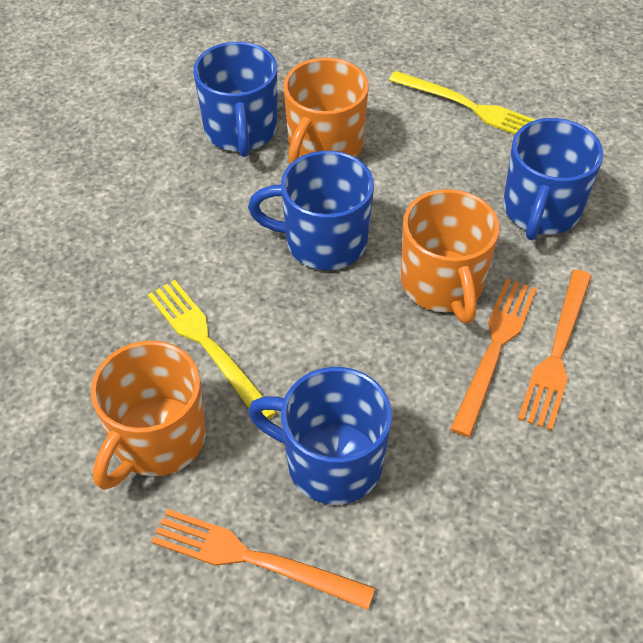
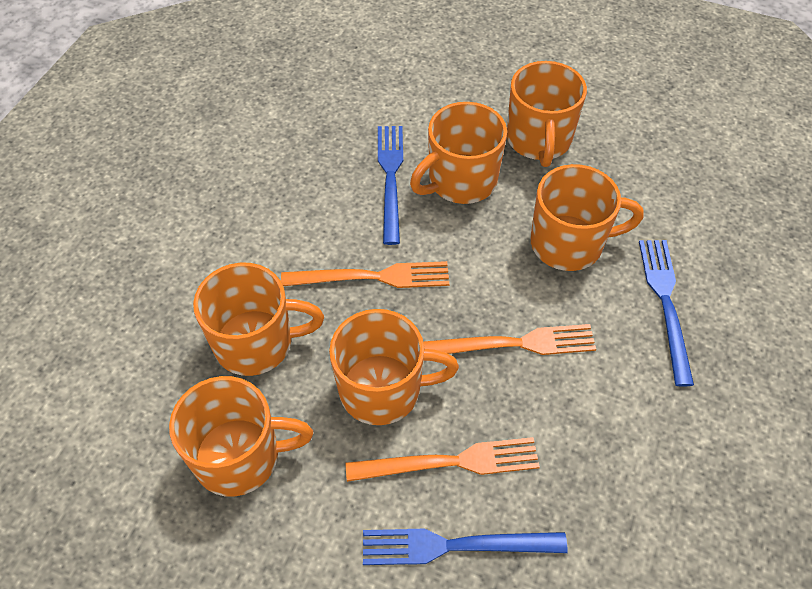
blue fork: none = 0 -> [363,529,568,565] [378,126,403,245] [639,240,694,386] = 3
blue mug: [193,42,277,157] [248,151,374,270] [248,367,392,505] [503,118,603,240] = 4 -> none = 0
orange mug: [91,341,206,490] [283,58,369,164] [401,189,499,324] = 3 -> [169,376,313,497] [193,263,324,376] [329,309,459,425] [410,102,507,204] [507,61,587,167] [531,164,644,271] = 6
yellow fork: [148,280,277,419] [389,71,535,134] = 2 -> none = 0

